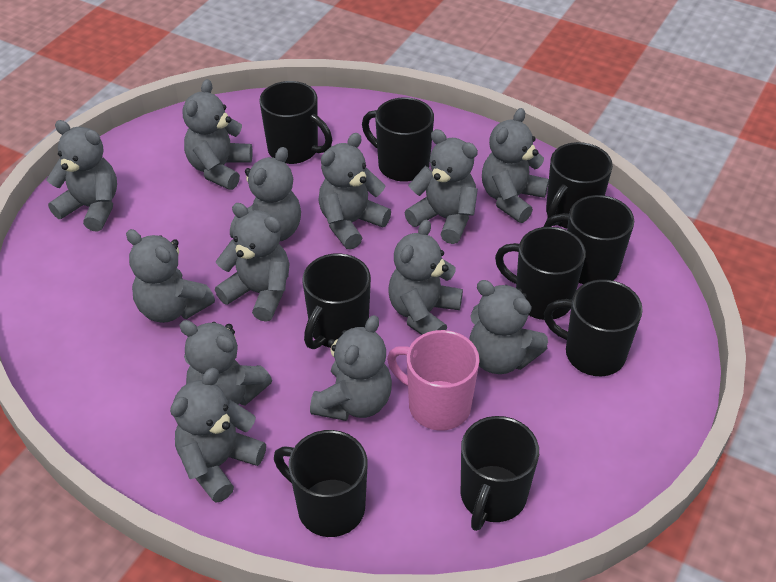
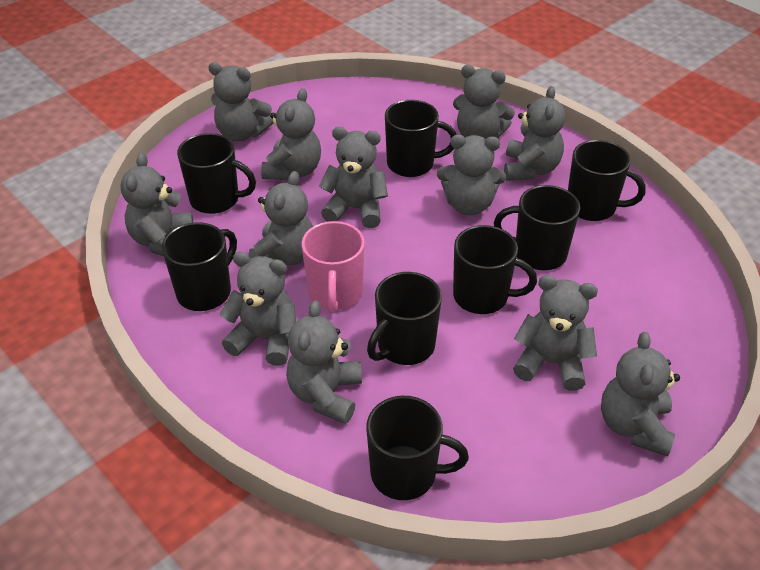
black mug: [259,81,332,164] [274,430,368,537] [303,253,371,349] [362,97,434,182] [461,416,539,531] [495,227,586,320] [543,195,634,284] [544,279,643,376] [546,142,613,228] = 9 -> [162,222,237,311] [177,133,256,214] [366,396,469,500] [367,272,442,365] [385,100,456,177] [453,225,537,314] [494,185,580,270] [568,140,646,221] = 8
grey teddy bear: [46,120,117,232] [126,229,215,323] [170,368,266,503] [179,320,272,406] [183,79,253,190] [215,203,289,322] [230,147,301,241] [310,315,392,421] [318,133,391,250] [388,220,463,335] [405,129,478,244] [469,280,548,374] [482,108,549,223] = 13 -> [120,153,193,256] [208,62,273,142] [219,252,296,366] [248,171,313,265] [261,88,321,180] [286,300,362,424] [319,127,388,228] [437,135,506,215] [453,65,515,139] [504,86,566,181] [513,275,598,391] [601,332,680,456] = 12

